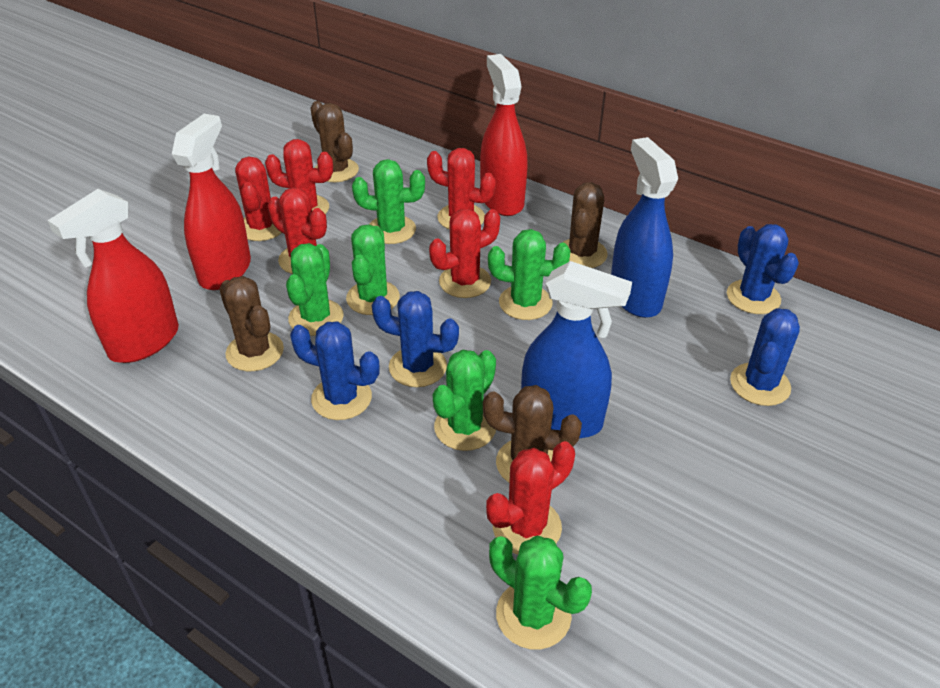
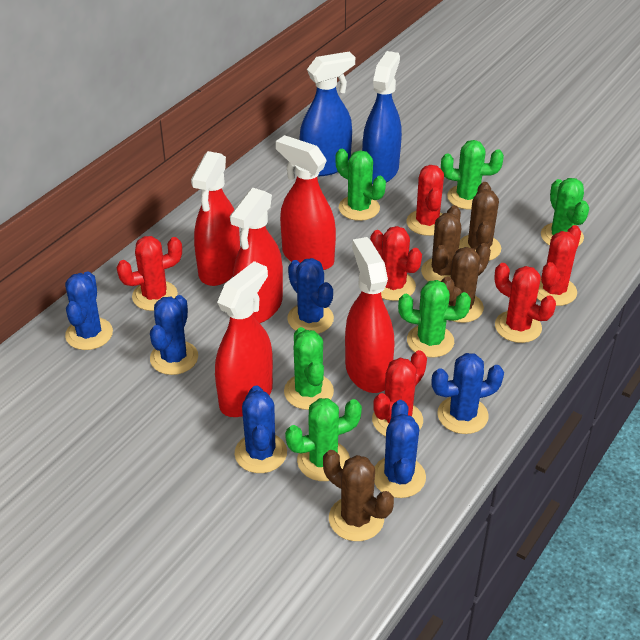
blue cactus: [290,321,380,420] [372,291,459,387] [727,224,799,314] [730,308,800,406] = 4 -> [65,272,113,350] [150,295,198,375] [234,386,287,473] [287,258,334,334] [374,400,426,498] [432,353,504,434] = 6
red spray bottle: [48,189,179,363] [172,114,251,290] [480,54,528,216] = 3 -> [191,151,240,286] [215,261,273,417] [230,188,283,323] [276,135,336,270] [345,237,394,393] = 5

